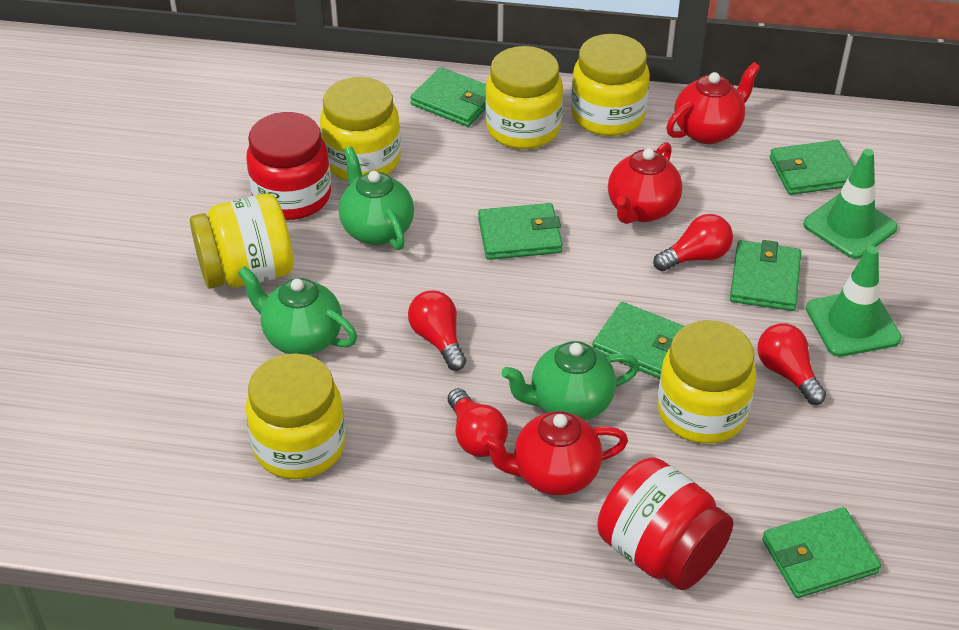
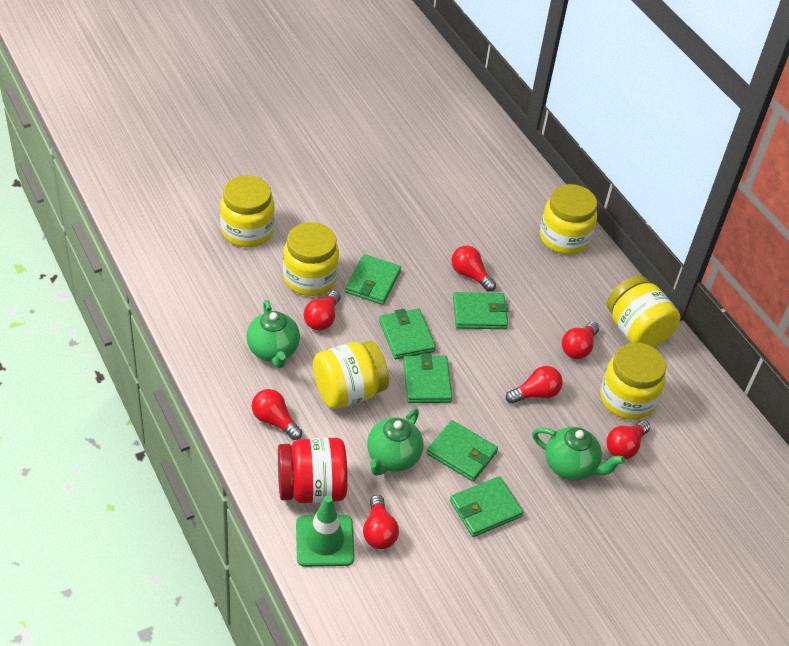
green traffic cone: [803,149,898,259] [806,246,902,357] = 2 -> [296,495,355,567] = 1
red jar: [246,112,331,220] [597,457,733,590] = 2 -> [278,438,348,503] = 1
red light bulb: [408,290,466,371] [448,388,508,457] [653,214,733,271] [758,323,826,405] = 4 -> [252,389,302,440] [304,291,340,330] [363,495,399,549] [451,246,496,292] [506,366,563,404] [562,322,599,359] [606,420,650,459] = 7
red teapot: [481,411,628,496] [608,142,682,224] [666,62,760,144] = 3 -> none = 0

